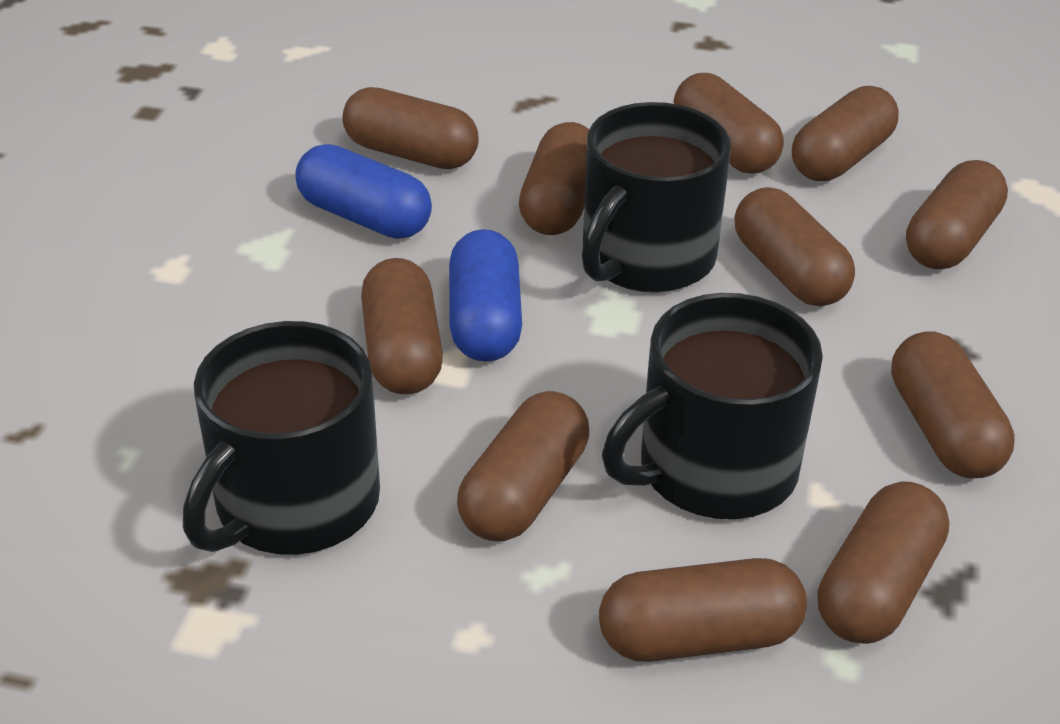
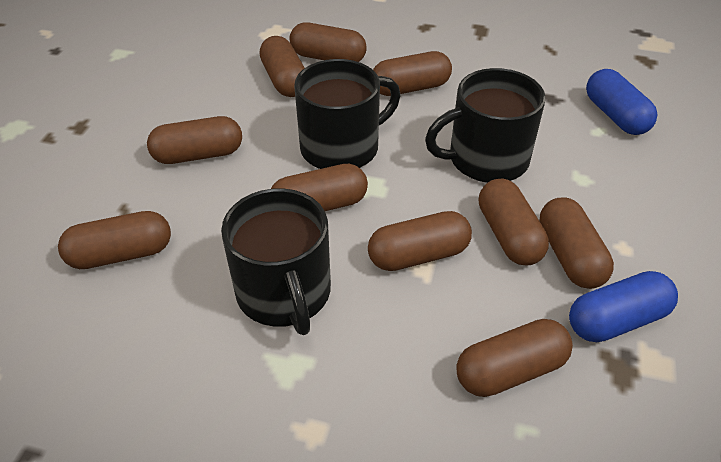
brown capsule: [342,87,478,169] [361,258,443,394] [457,391,589,541] [519,122,589,235] [599,558,807,662] [674,73,784,174] [734,187,855,306] [792,86,899,181] [818,481,949,644] [891,331,1015,478] [906,160,1008,269] = 11 -> [58,211,171,269] [147,116,242,164] [259,36,305,97] [271,164,368,211] [289,23,367,62] [368,211,472,271] [373,51,452,96] [456,319,573,397] [479,179,549,265] [540,197,614,289] = 10

